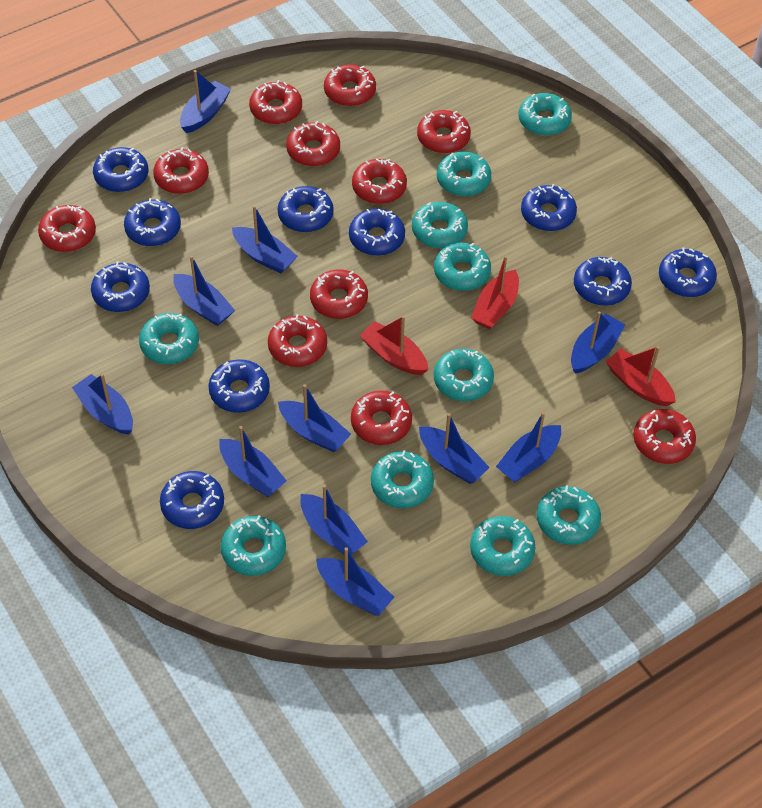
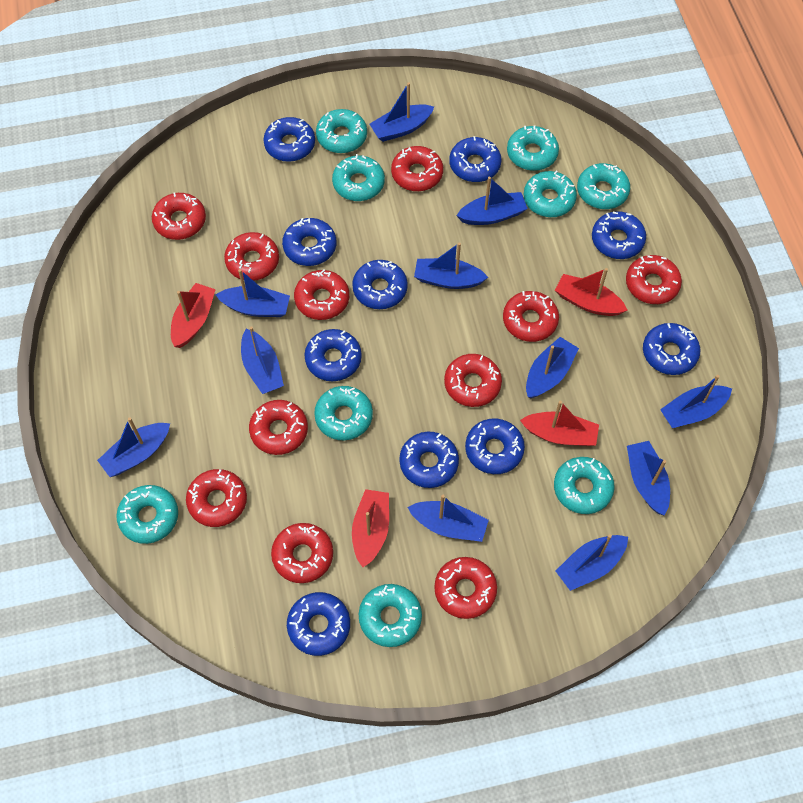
red boat: [359,316,429,375] [471,255,519,329] [606,346,676,406] = 3 -> [171,283,216,348] [352,489,389,567] [520,401,599,446] [555,268,628,316] = 4
turquoise donut: [139,313,199,364] [221,515,286,576] [371,450,434,508] [412,202,468,248] [434,243,491,291] [434,349,494,401] [437,152,491,196] [470,516,535,576] [519,93,572,136] [537,485,601,545] = 10 -> [116,485,178,544] [314,386,373,440] [316,109,367,153] [332,154,385,201] [359,584,422,647] [507,126,559,171] [523,170,577,217] [554,457,615,514] [577,163,630,209] = 9

